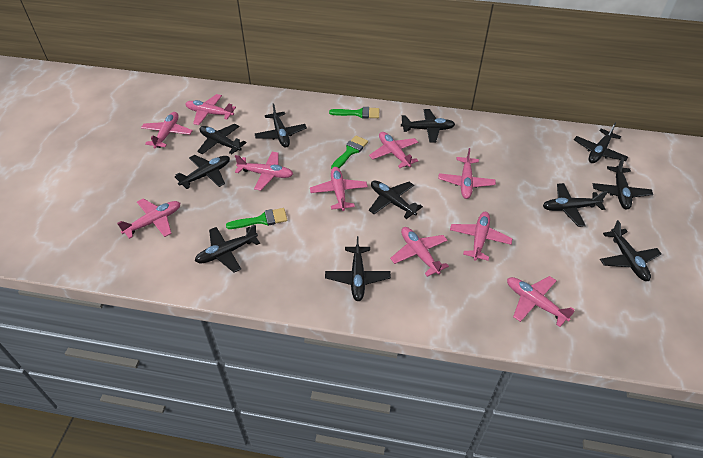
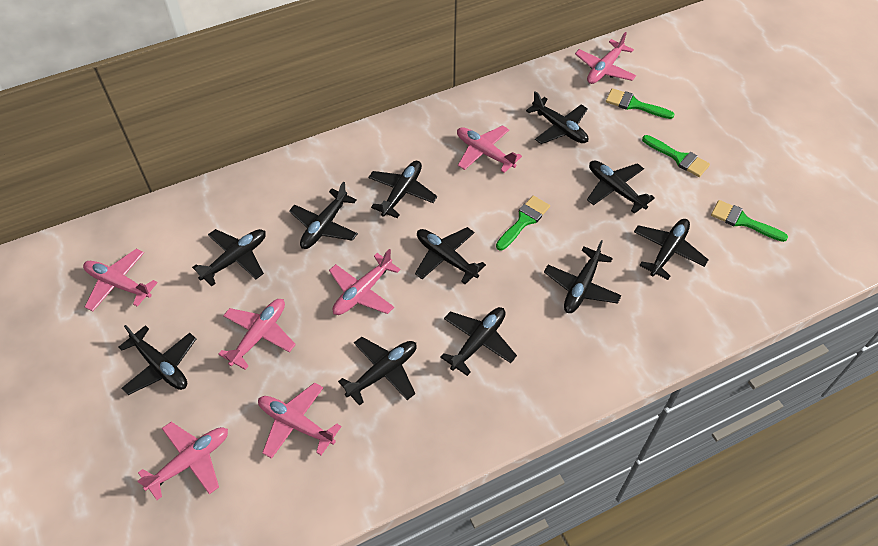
green brush: [226,208,287,229] [329,107,379,119] [331,136,368,169] = 3 -> [496,196,550,250] [606,88,675,119] [642,135,710,177] [711,200,788,242] = 4
pink plane: [117,198,180,239] [141,112,193,148] [186,94,236,125] [235,152,293,191] [310,167,368,211] [369,132,419,168] [390,227,449,277] [438,148,496,199] [450,212,513,261] [507,276,575,327] = 10 -> [83,249,158,312] [138,422,228,500] [218,299,296,370] [258,382,342,459] [329,249,401,315] [457,125,522,173] [575,32,636,84] = 7

